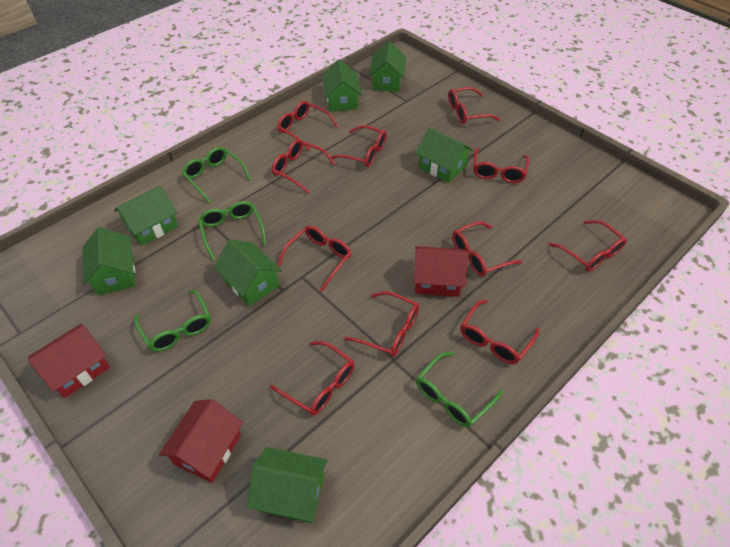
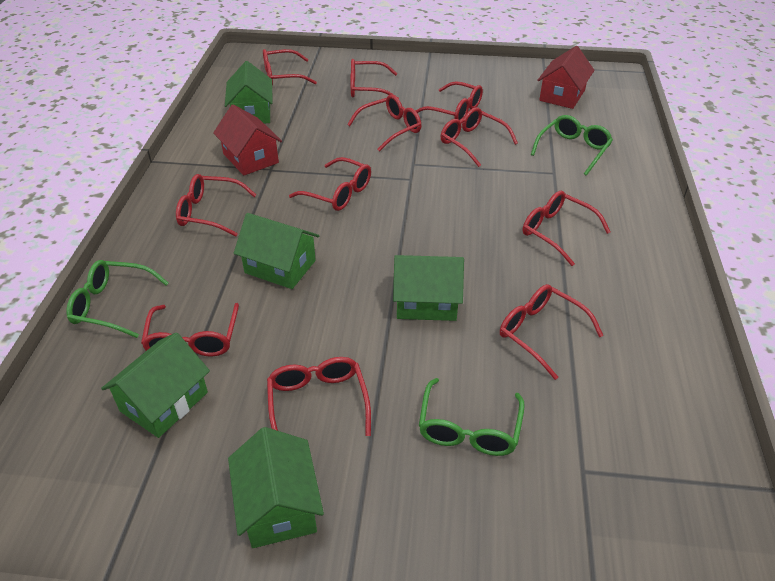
green glasses: [134,290,211,352] [182,147,251,203] [198,201,266,260] [416,352,503,427] = 4 -> [66,260,168,338] [419,378,525,456] [531,115,613,175] = 3
green house: [82,227,136,295] [114,185,178,246] [214,239,282,306] [247,447,327,523] [322,59,362,112] [369,41,406,92] [416,127,473,183] = 7 -> [101,332,210,438] [225,61,272,123] [228,427,324,548] [234,213,320,289] [393,255,464,321] = 5
red house: [28,324,110,398] [159,399,243,483] [414,246,468,297] = 3 -> [213,104,282,175] [537,46,595,109] = 2

